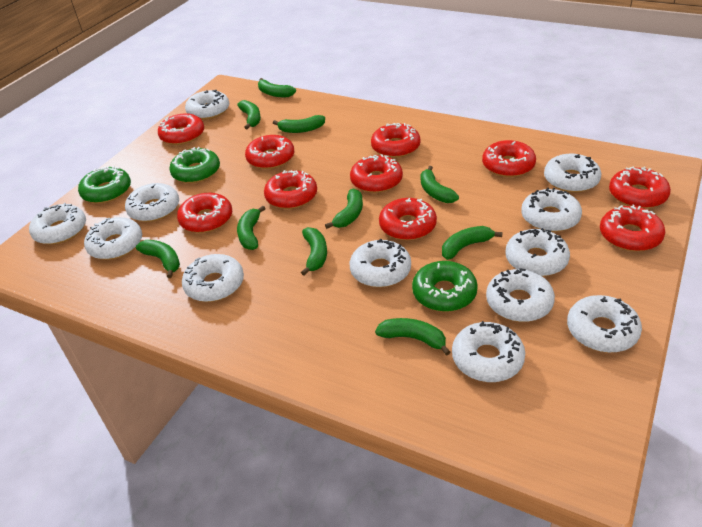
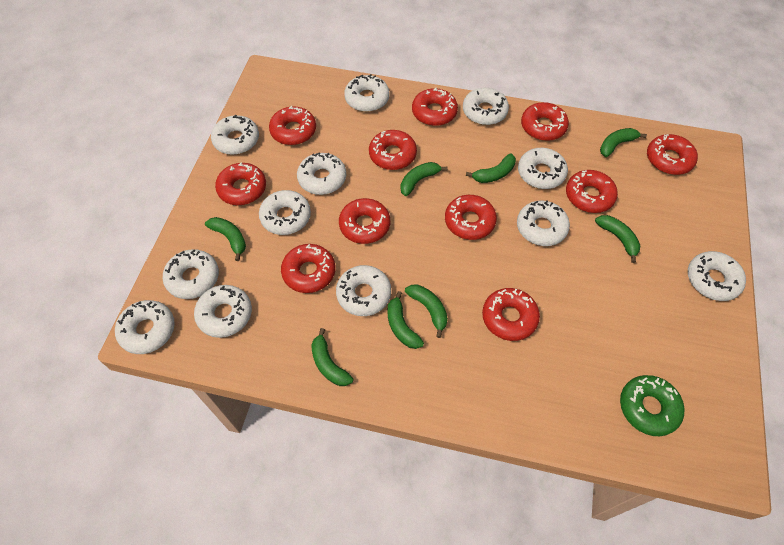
green banana: [136,240,180,278] [237,100,261,129] [237,206,266,250] [258,78,296,97] [273,115,325,133] [301,227,327,275] [325,188,363,229] [375,318,450,356] [421,166,459,203] [442,226,503,260] = 10 -> [205,217,246,261] [311,328,353,386] [387,291,424,349] [400,162,447,196] [405,284,448,338] [466,154,516,183] [595,215,640,263] [600,128,647,157] = 8
green donut: [78,166,131,204] [169,147,220,183] [412,261,478,312] = 3 -> [620,375,684,436] = 1
red donut: [158,113,204,145] [177,193,232,233] [245,135,294,169] [264,170,317,209] [350,154,403,193] [371,123,420,158] [379,198,437,240] [482,140,536,177] [600,205,665,251] [609,167,671,209] = 10 -> [215,162,266,205] [269,106,316,145] [281,244,335,293] [339,198,390,244] [369,130,417,170] [412,88,458,126] [445,195,497,240] [482,288,540,341] [521,102,569,141] [566,170,618,213] [647,134,698,175] = 11

